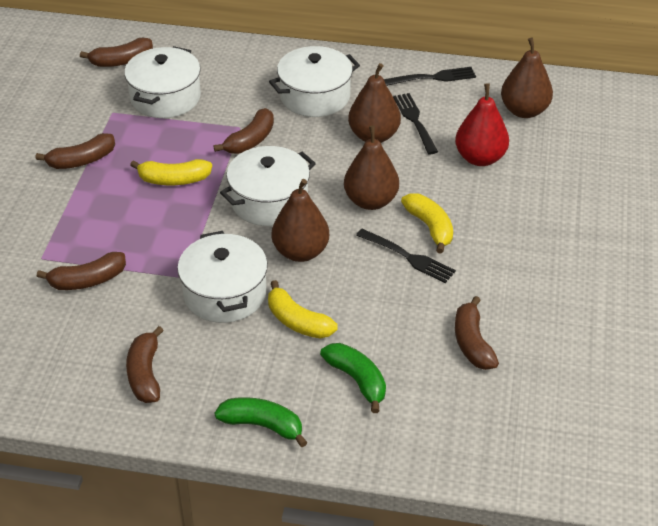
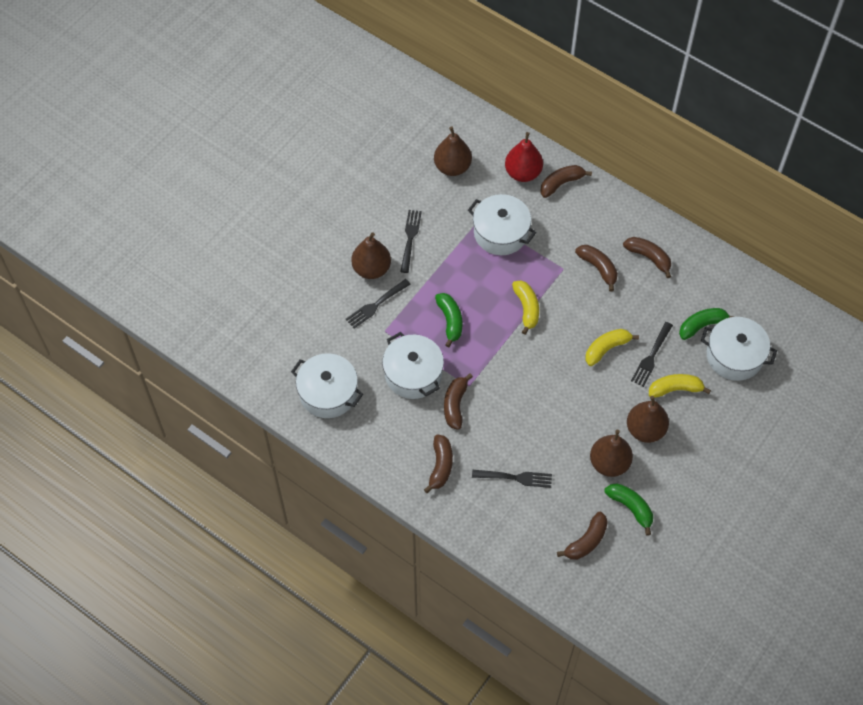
black fork: [356,229,456,283] [384,67,476,86] [393,93,438,154] = 3 -> [346,279,411,329] [400,210,422,273] [472,470,552,488] [631,322,673,387] = 4
green banana: [214,397,308,447] [320,343,386,413] = 2 -> [435,293,463,348] [604,483,653,535] [679,308,734,340] = 3

